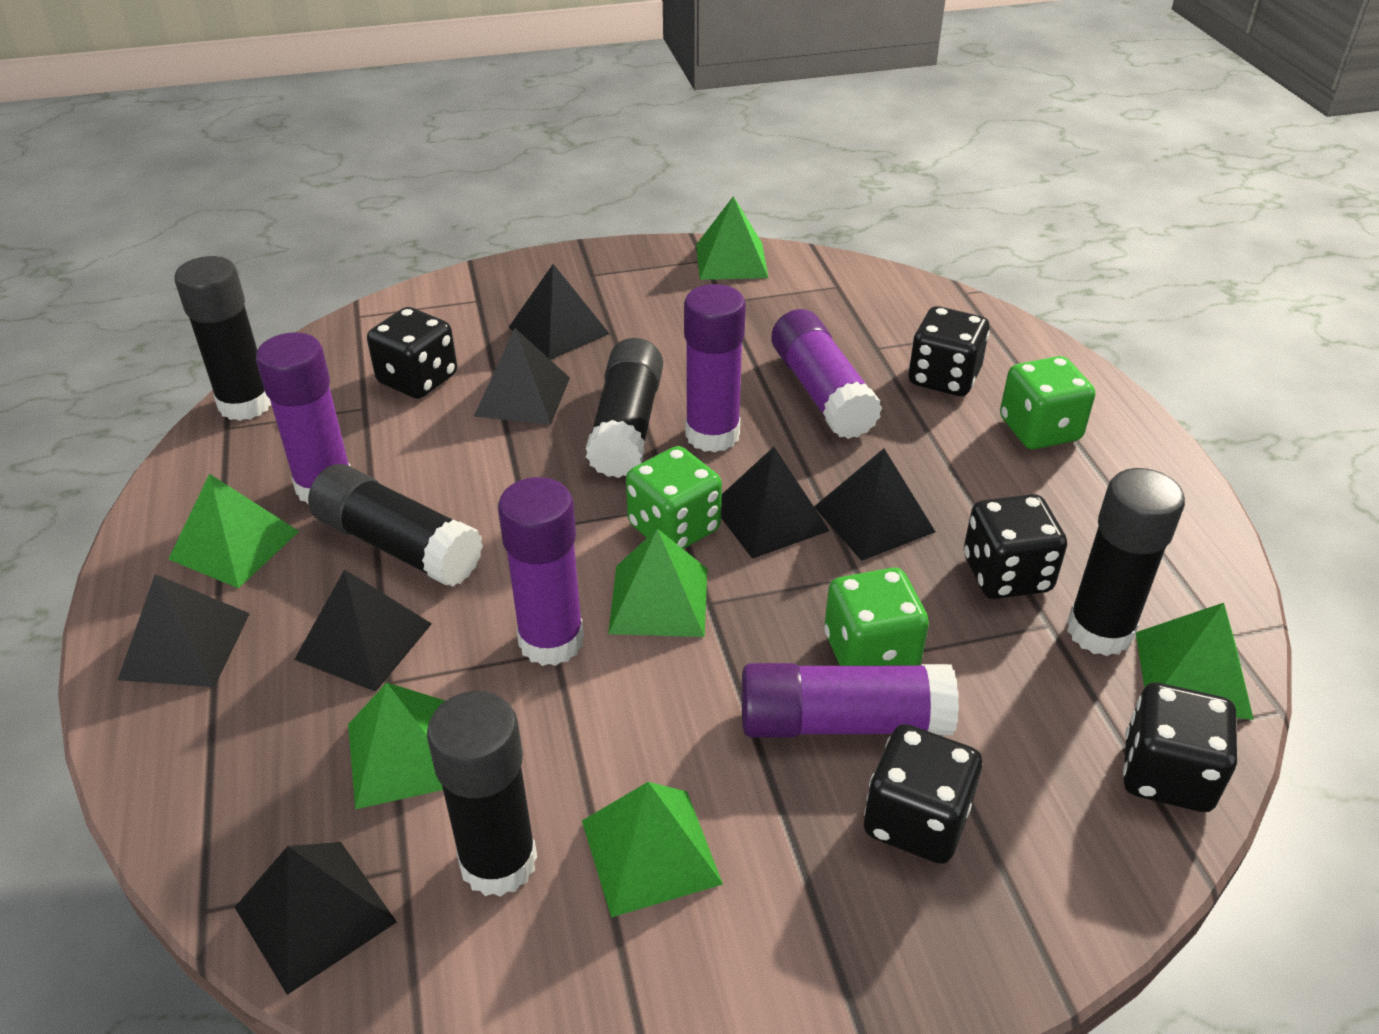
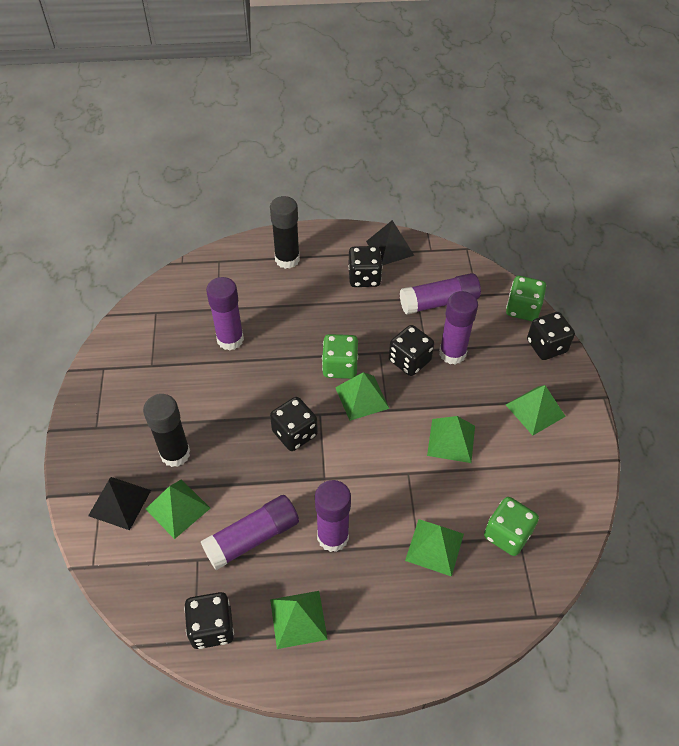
black glue stick: [174,256,271,421] [308,464,483,587] [427,691,537,897] [586,338,663,478] [1067,468,1185,656] = 5 -> [143,394,190,467] [270,196,300,269] = 2
black pyramid: [118,574,250,687] [234,842,397,995] [294,569,432,692] [474,328,570,425] [508,264,609,360] [721,447,830,559] [814,448,935,561] = 7 -> [88,477,151,530] [366,220,415,266] = 2

